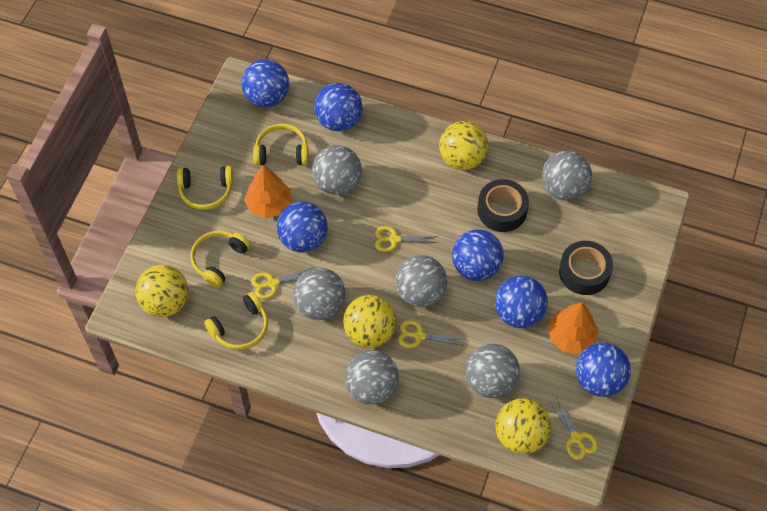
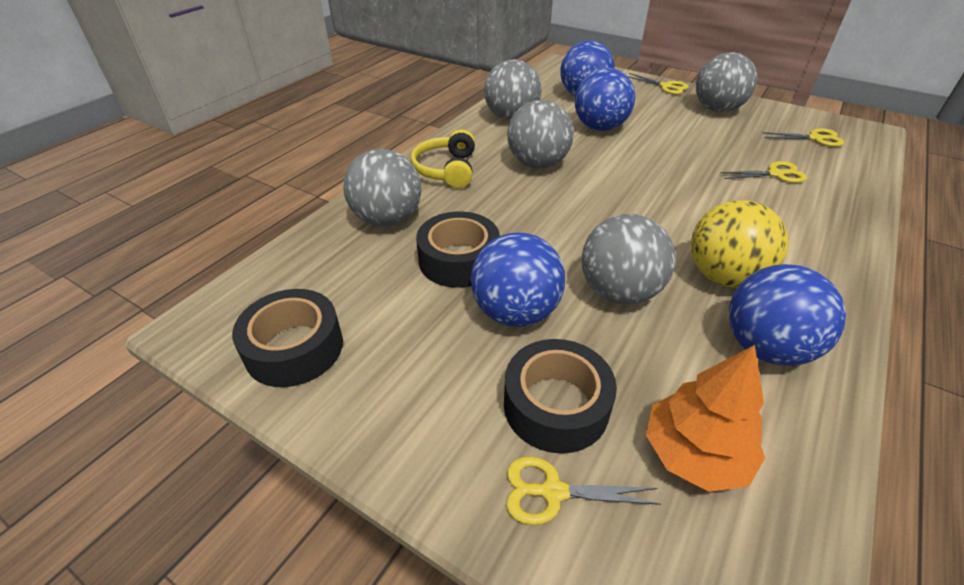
black tape: [478,179,529,232] [559,241,613,295] = 2 -> [232,289,343,387] [416,211,500,288] [504,339,617,454] = 3
blue ball: [241,59,289,107] [277,202,328,252] [314,83,362,131] [452,229,504,281] [495,275,548,328] [576,343,631,397] = 6 -> [471,232,565,327] [560,40,615,96] [575,68,635,131] [729,264,846,366] = 4
grey ball: [293,268,346,320] [312,145,362,195] [345,350,399,405] [395,255,447,307] [466,344,520,398] [542,151,592,200] = 6 -> [343,149,421,227] [484,60,542,121] [507,100,574,169] [581,214,676,304] [696,52,757,113] = 5
orange tree: [244,165,291,218] [548,302,598,353] = 2 -> [646,345,765,492] = 1
yellow ball: [135,265,188,317] [343,295,396,348] [439,121,488,170] [495,398,551,454] = 4 -> [691,200,788,288] = 1
yellow headphones: [177,166,233,210] [190,230,251,288] [204,292,268,350] [253,124,309,166] = 4 -> [411,129,475,188] = 1

